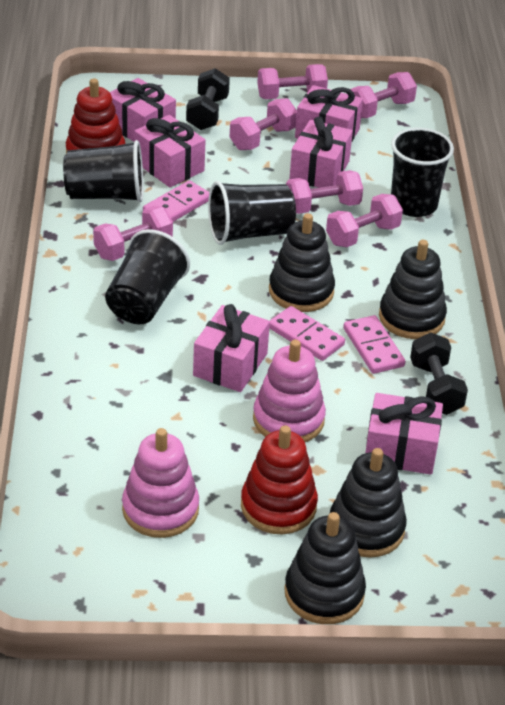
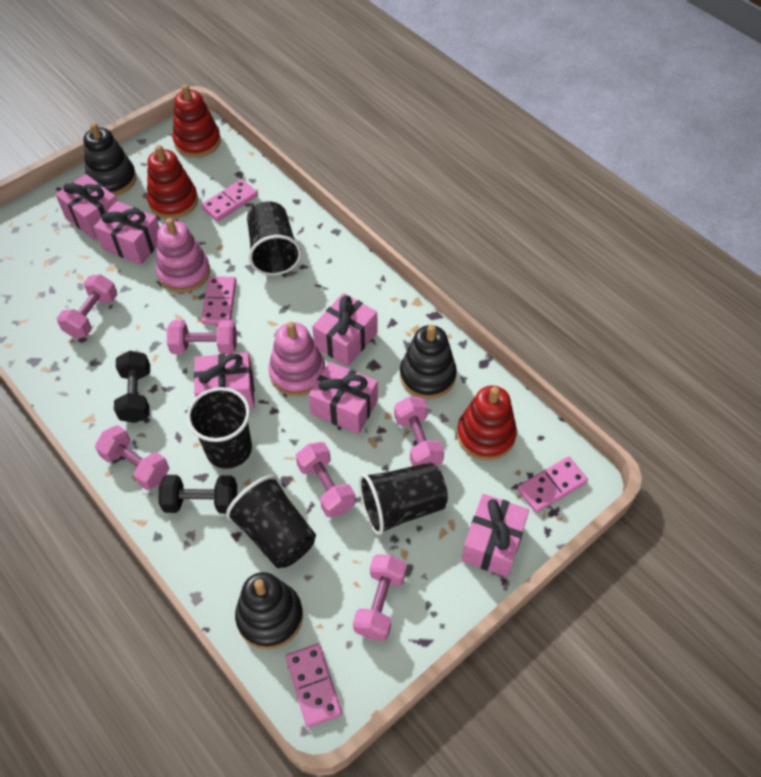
black stacking toy: [269,213,335,312] [284,512,366,624] [330,448,407,558] [379,240,447,339] = 4 -> [83,123,136,196] [235,572,303,650] [400,325,457,399] = 3
pink domino: [143,180,209,222] [269,306,345,361] [343,315,405,374] = 3 -> [201,179,258,222] [201,276,236,325] [286,643,342,727] [517,456,588,513] = 4
red stacking toy: [66,78,125,155] [241,425,318,534] = 2 -> [147,145,198,219] [172,84,221,158] [457,385,517,461] = 3

